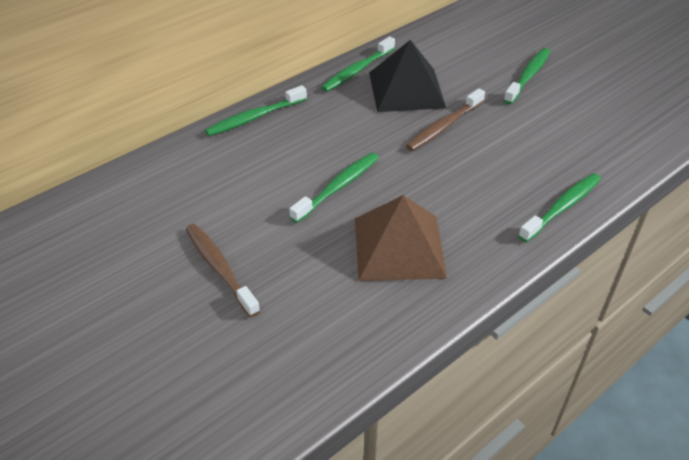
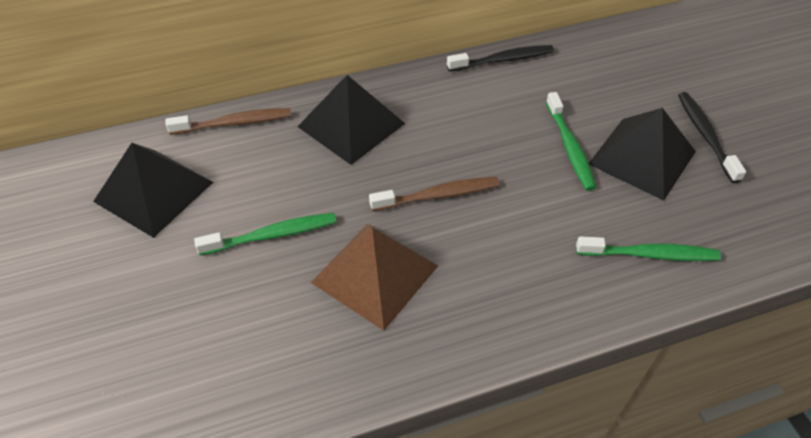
black pyramid: [369,40,446,112] = 1 -> [93,143,213,238] [297,75,405,165] [588,108,696,201] = 3
black toothbrush: none = 0 -> [447,45,554,72] [678,92,746,183] = 2
green toothbrush: [205,85,307,136] [289,153,379,223] [321,36,395,92] [504,48,550,104] [518,173,601,242] = 5 -> [194,213,337,255] [546,92,596,191] [576,236,721,261] = 3

